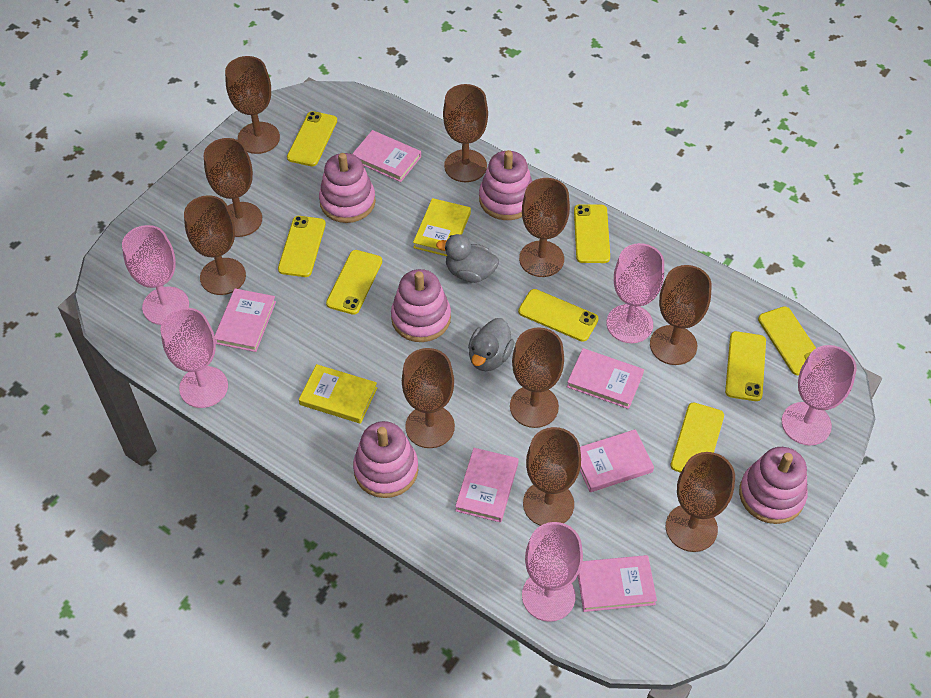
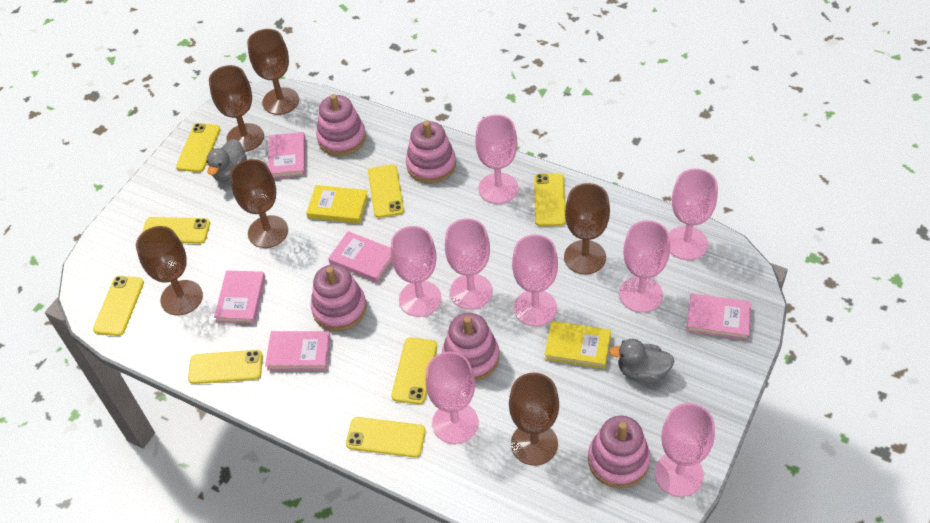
brown goblet: [184,195,246,295] [204,138,262,237] [225,56,280,154] [402,348,455,448] [443,84,488,182] [510,328,564,428] [519,178,570,277] [523,427,581,526] [650,265,712,365] [666,452,735,552] = 10 -> [136,226,203,315] [209,65,264,152] [230,159,288,248] [247,29,299,115] [509,373,559,466] [564,183,610,274] = 6
pink book: [215,288,276,352] [352,130,421,182] [455,448,519,523] [567,348,644,409] [578,555,657,612] [580,429,654,492] = 6 -> [214,271,265,324] [265,331,331,371] [268,132,305,179] [328,231,392,283] [686,294,751,340] = 5
pink goblet: [122,225,189,325] [160,308,228,408] [522,522,583,622] [606,243,664,343] [782,345,857,446] = 5 -> [391,226,442,317] [425,352,478,444] [445,218,493,310] [475,114,518,204] [512,235,558,326] [619,220,670,313] [655,403,715,497] [669,169,718,260] = 8

